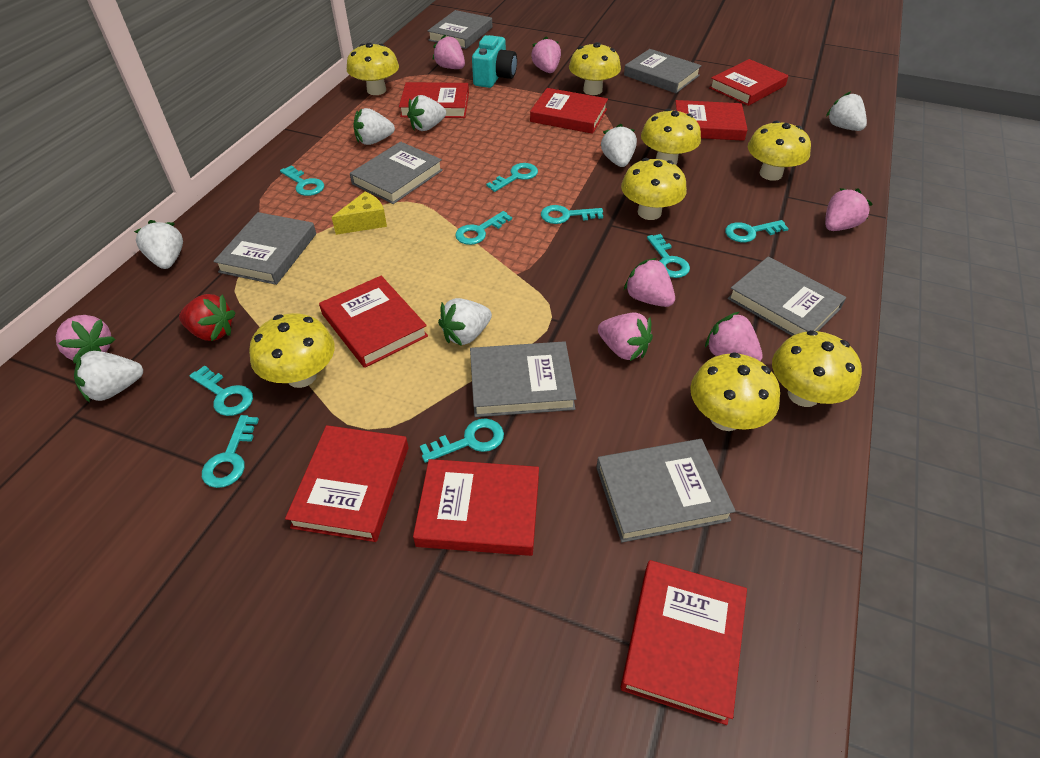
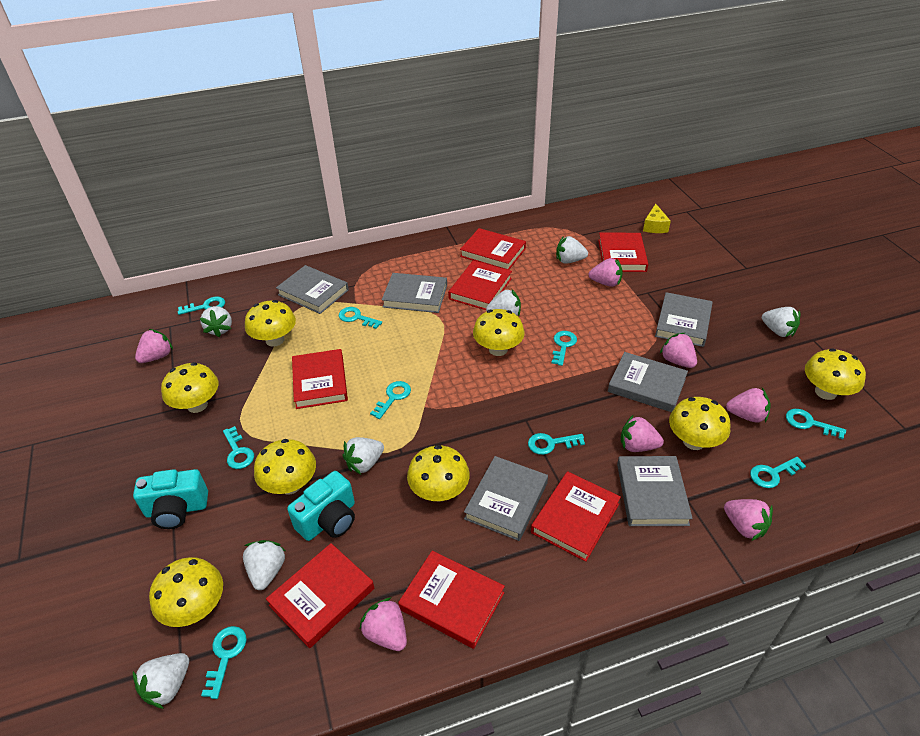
grey book: [213,212,316,285] [350,141,443,204] [428,10,492,49] [470,341,576,417] [596,439,736,542] [624,49,702,93] [727,256,846,336] = 7 -> [276,265,349,314] [382,273,447,313] [464,456,548,541] [608,352,688,412] [617,456,693,526] [655,292,713,347] = 6
red book: [285,425,408,542] [319,276,428,368] [399,82,469,118] [413,459,539,556] [530,88,608,134] [621,560,747,725] [674,100,748,141] [709,59,789,106] = 8 -> [266,543,374,648] [292,349,348,409] [398,551,505,649] [448,261,512,310] [460,228,526,270] [531,471,621,562] [598,233,648,272] = 7
red strawberry: [179,294,235,341] = 1 -> none = 0
turquoise camera: [472,35,517,88] = 1 -> [133,469,208,529] [287,471,355,541] = 2

